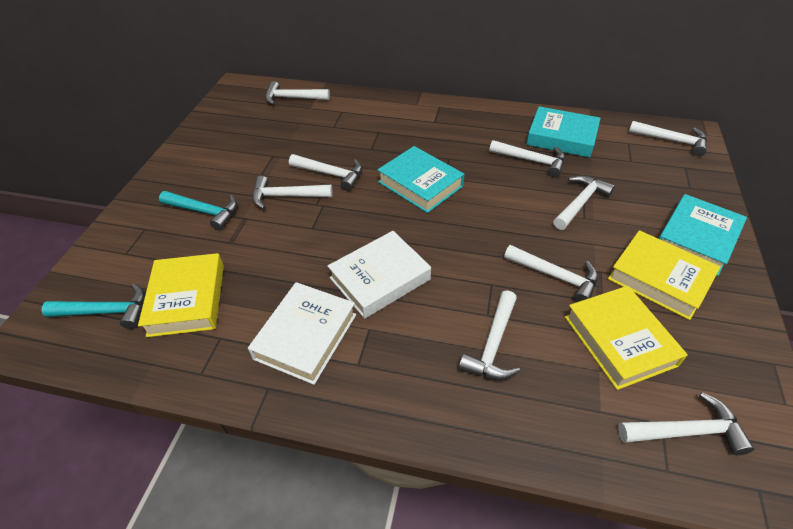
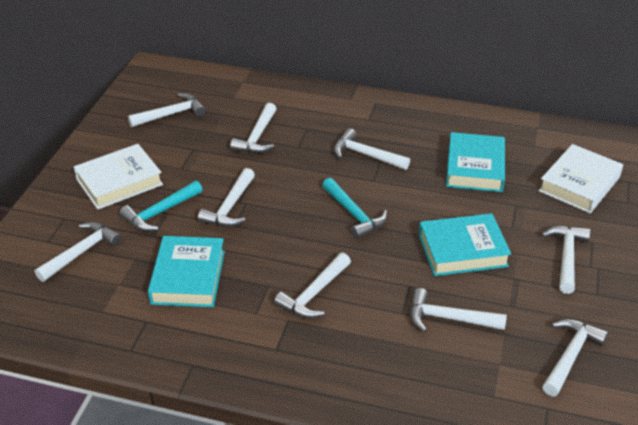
yellow book: [138,253,224,337] [565,286,688,390] [608,230,720,320] = 3 -> none = 0

